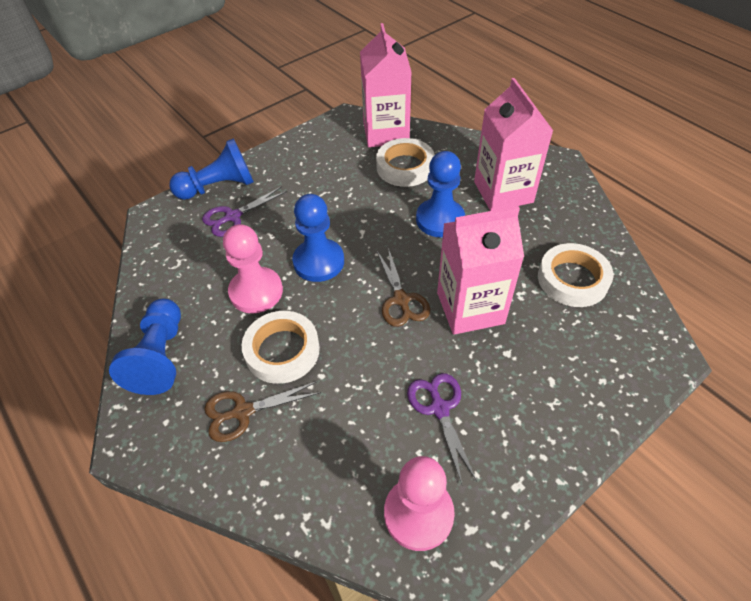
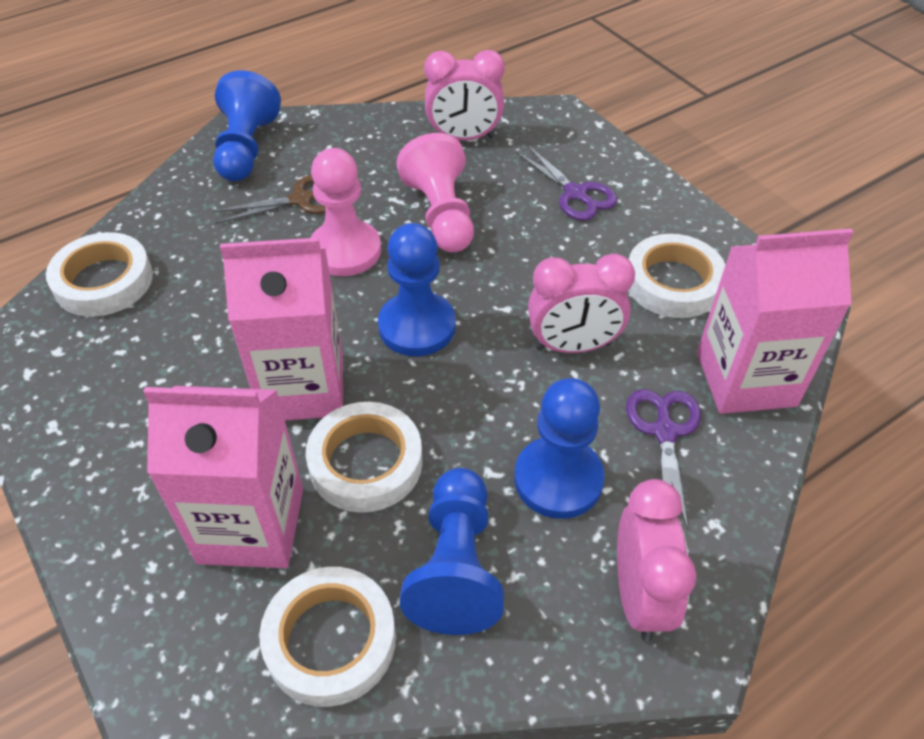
brown scissors: [204,381,321,442] [377,248,430,327] = 2 -> [212,175,326,224] = 1
pink clock: none = 0 -> [424,50,505,140] [528,254,635,353] [617,479,697,641] = 3
white tape: [242,311,320,384] [376,138,435,187] [538,243,613,307] = 3 -> [46,232,153,317] [259,567,396,707] [306,402,423,513] [629,234,725,318] = 4

